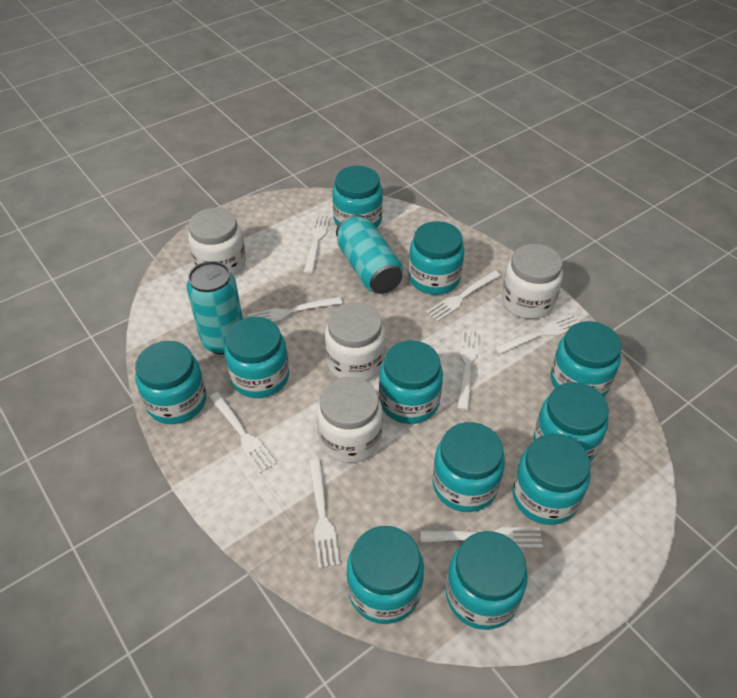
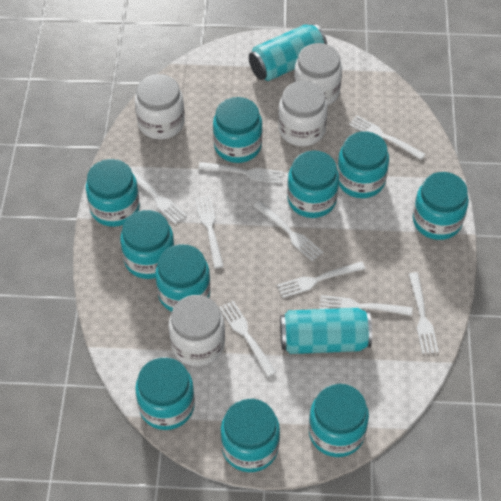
turquoise jar: [135,341,206,424] [224,317,289,398] [332,166,383,228] [347,526,424,624] [379,341,443,424] [409,221,464,295] [432,422,505,512] [446,531,528,630] [513,434,590,525] [534,382,609,462] [550,321,622,397] = 11 -> [86,159,140,227] [120,210,174,279] [135,357,195,430] [155,244,210,312] [213,97,262,163] [221,398,280,472] [287,150,339,218] [309,384,369,457] [337,131,389,198] [413,172,469,240] = 10
white fork: [209,392,277,473] [248,297,343,322] [304,215,330,274] [309,459,340,568] [420,527,543,548] [426,270,501,322] [458,331,479,410] [494,314,580,354] = 8 -> [130,167,187,224] [195,196,224,269] [198,162,284,184] [219,301,276,377] [254,201,323,261] [277,262,365,298] [319,295,412,316] [349,116,425,160] [409,272,439,354] = 9

